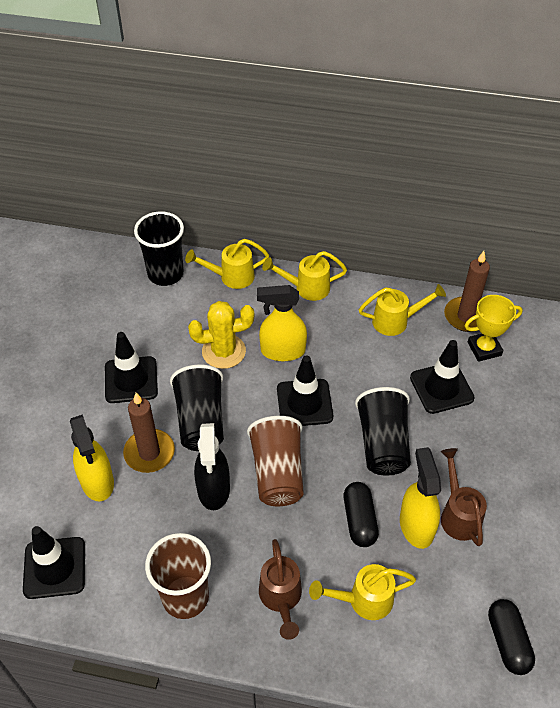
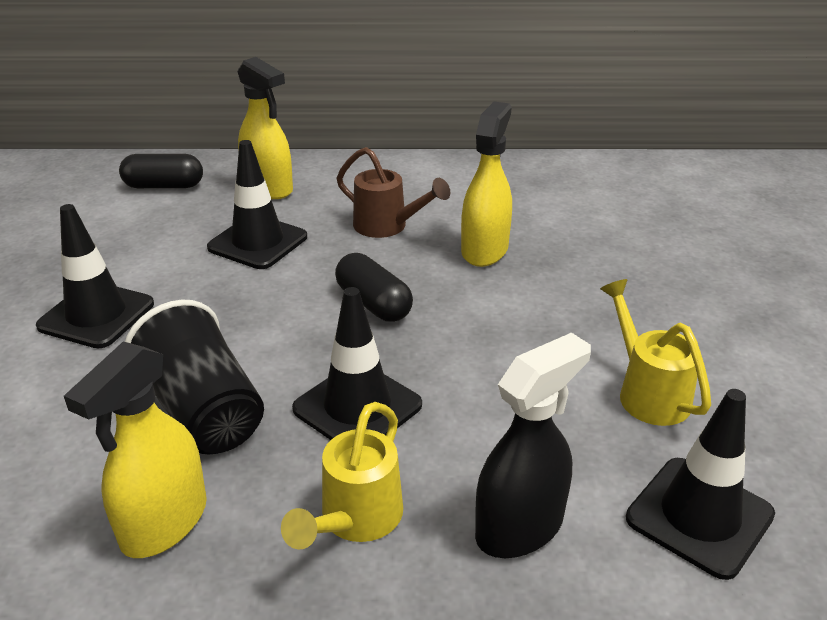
black cup: [134,211,184,286] [170,364,224,451] [355,387,411,476] = 3 -> [125,300,264,455] = 1
brown candle: [123,393,175,473] [444,251,490,332] = 2 -> none = 0
brown cup: [145,533,211,619] [247,416,304,506] = 2 -> none = 0
brown watering can: [259,539,302,640] [441,448,487,546] = 2 -> [337,147,450,238] = 1
yellow cactus: [188,301,254,369] = 1 -> none = 0
yellow trophy: [465,295,523,362] = 1 -> none = 0
yellow watering can: [185,239,269,289] [262,251,347,301] [309,564,416,620] [359,284,446,336] = 4 -> [281,402,403,550] [600,279,711,426] = 2

